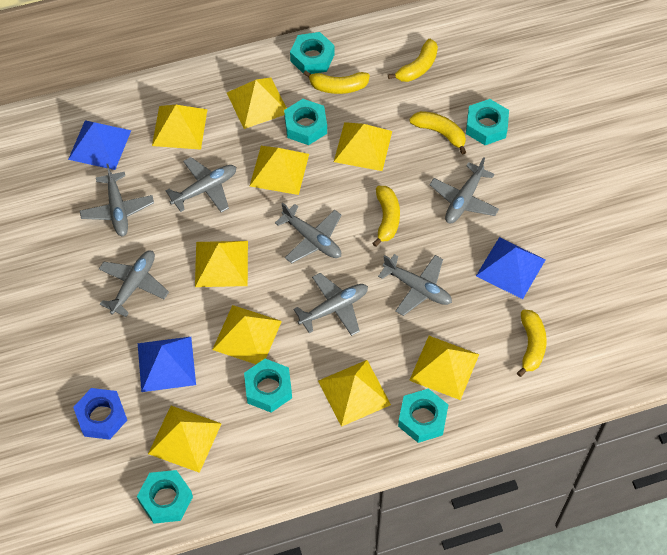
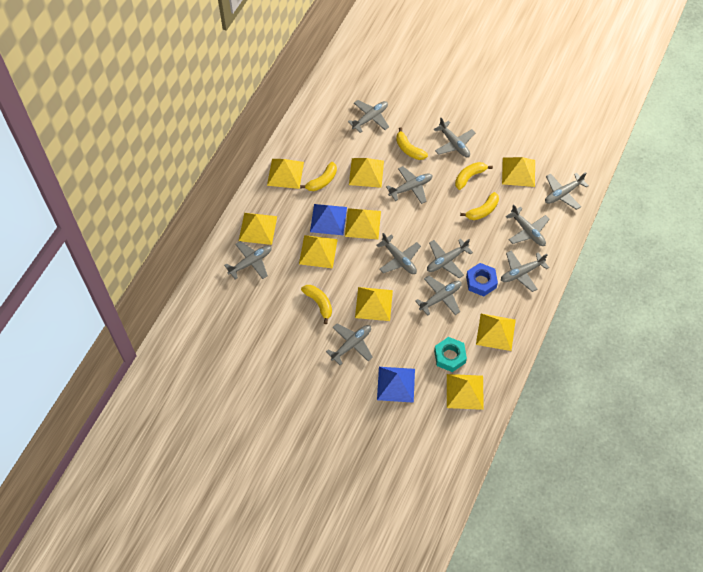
blue pyramid: [68,120,131,170] [138,337,196,392] [476,237,545,299] = 3 -> [310,204,347,235] [377,367,415,403] = 2
grey plane: [80,164,154,236] [99,250,169,317] [166,157,236,213] [275,203,341,263] [293,273,368,336] [378,254,452,316] [430,157,499,223] = 7 -> [224,241,272,279] [326,323,373,365] [348,100,389,133] [376,233,421,274] [386,166,433,204] [415,276,462,316] [427,239,473,278] [434,118,475,157] [501,250,549,292] [506,204,550,246] [545,172,589,210] = 11
turquoise nut: [137,470,193,524] [244,359,292,413] [284,99,327,145] [290,32,335,74] [398,389,448,443] [466,99,509,145] = 6 -> [434,337,467,372] = 1

